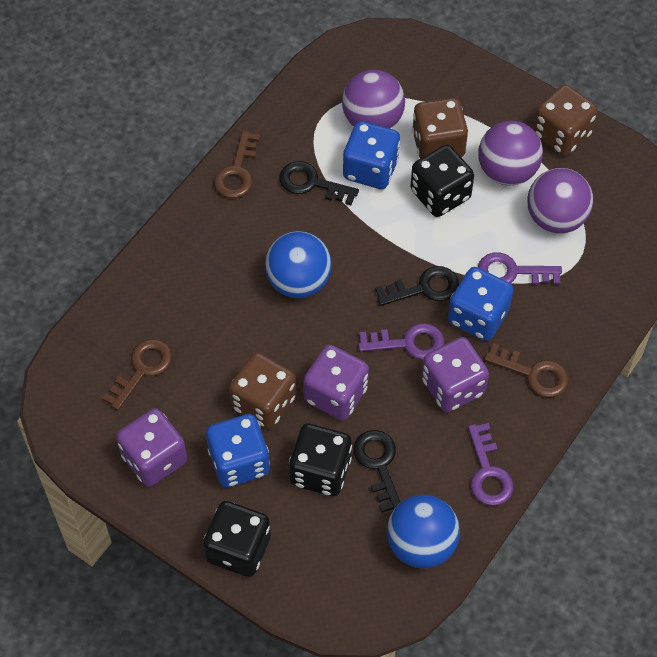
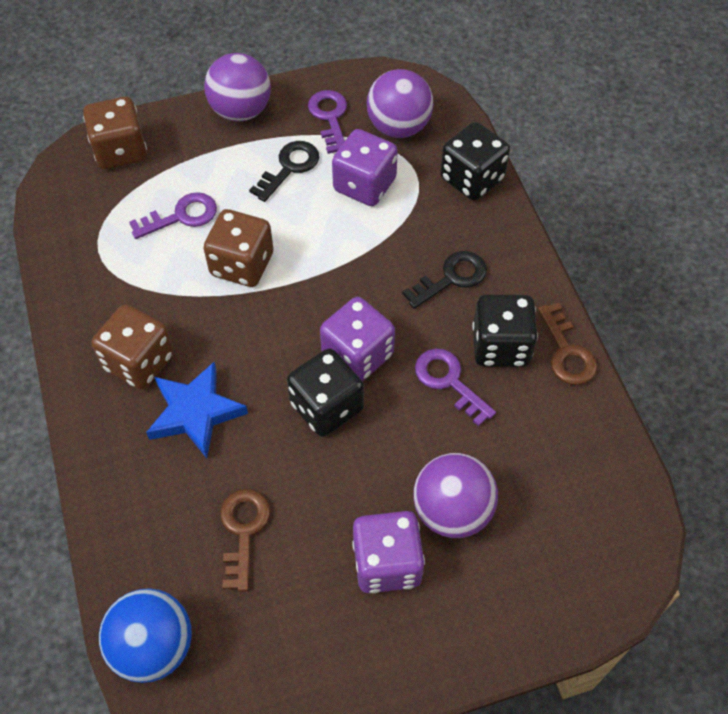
black key: [279,161,359,205] [353,430,401,513] [375,266,459,306] = 3 -> [249,141,319,202] [402,251,487,309] = 2
blue ball: [265,231,332,298] [387,495,460,568] = 2 -> [99,588,192,683] = 1
blue dice: [206,414,270,488] [343,121,400,189] [448,267,514,341] = 3 -> none = 0
blue star: none = 0 -> [146,361,248,458] = 1
brown key: [102,339,172,410] [214,131,260,198] [484,343,569,397] = 3 -> [220,489,270,591] [538,303,597,385] = 2

